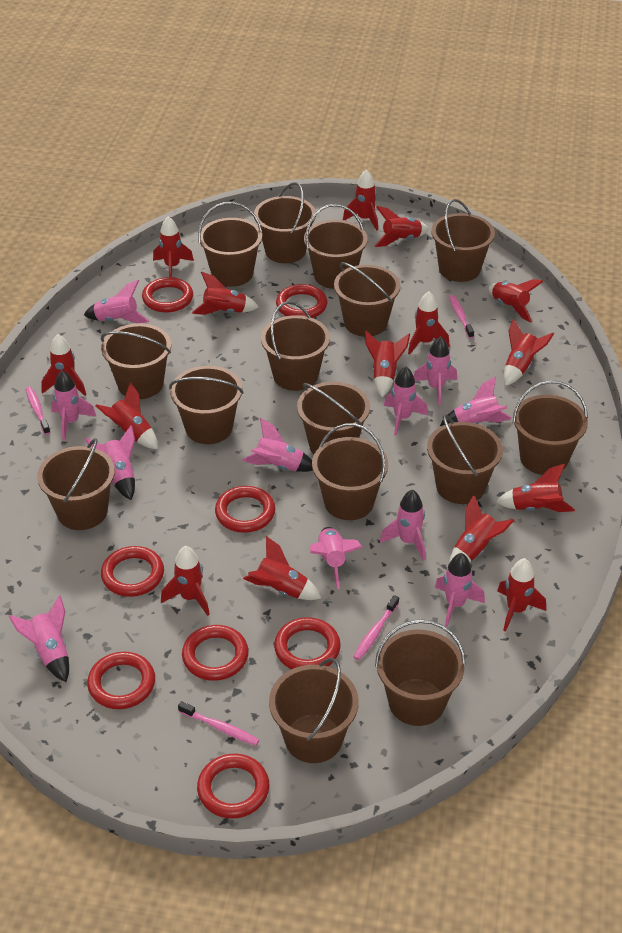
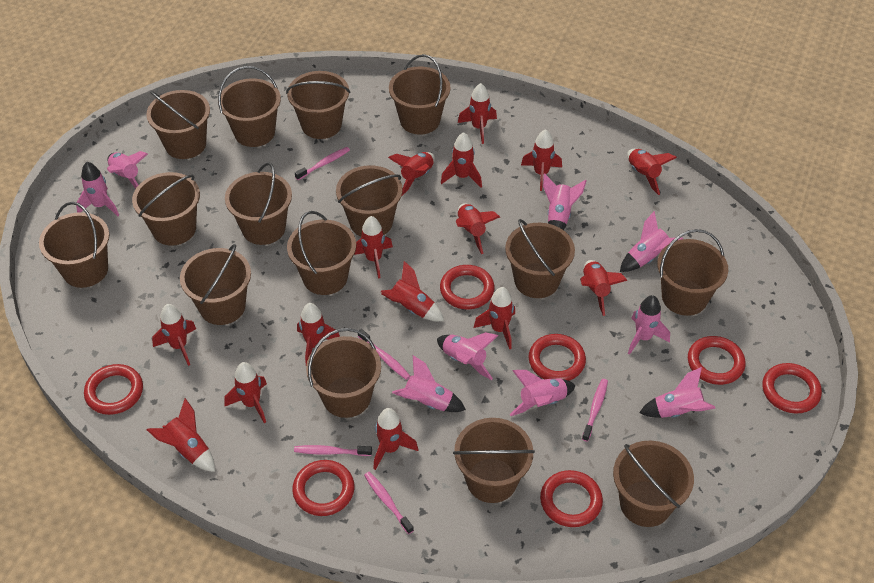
pink rocket: [8,595,69,682] [51,370,97,440] [84,280,149,323] [85,425,135,500] [242,418,313,472] [310,527,363,589] [380,489,425,561] [384,366,428,436] [414,336,457,405] [435,553,485,627] [440,377,512,426] = 11 -> [76,162,119,216] [107,151,148,189] [392,355,466,412] [437,332,498,380] [510,370,575,416] [543,173,587,230] [620,211,683,272] [628,295,670,355] [639,367,715,418] = 9
pink toothbrush: [26,387,50,435] [178,701,259,746] [353,595,399,660] [449,295,474,339] = 4 -> [294,445,372,456] [295,147,350,180] [358,329,410,380] [364,472,414,534] [582,379,608,442] = 5
red ring: [87,652,155,709] [101,546,164,597] [142,277,193,313] [182,625,249,681] [197,753,269,819] [215,486,275,533] [274,617,341,669] [276,284,327,318] = 8 -> [84,364,143,415] [292,460,354,516] [440,265,494,309] [528,334,586,381] [540,470,603,527] [688,336,746,385] [762,363,822,413] = 7

